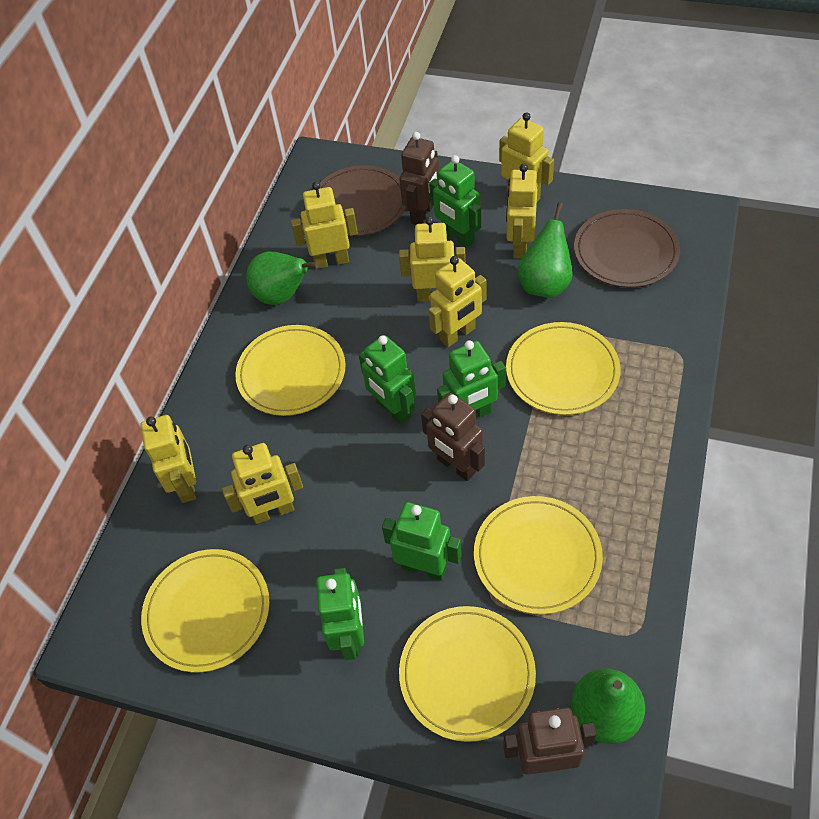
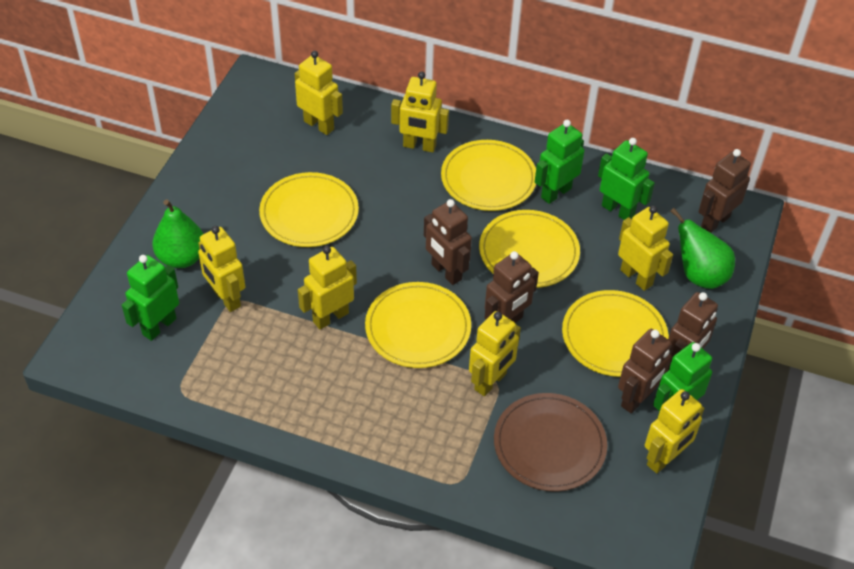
brown plate: [320,165,406,236] [574,209,680,288] = 2 -> [494,393,607,491] = 1
brown robot: [399,132,439,225] [421,393,485,481] [503,707,597,775] = 3 -> [424,199,472,285] [484,251,539,323] [618,329,673,414] [667,292,718,371] [699,149,751,233] = 5
green pear: [246,252,319,305] [518,202,573,298] [571,669,645,744] = 3 -> [152,199,203,268] [670,208,735,289] = 2
green robot: [316,568,364,660] [359,335,416,425] [382,502,462,581] [429,155,481,248] [437,340,506,417] = 5 -> [122,255,179,341] [535,120,584,204] [598,138,655,220] [653,342,712,415] = 4

